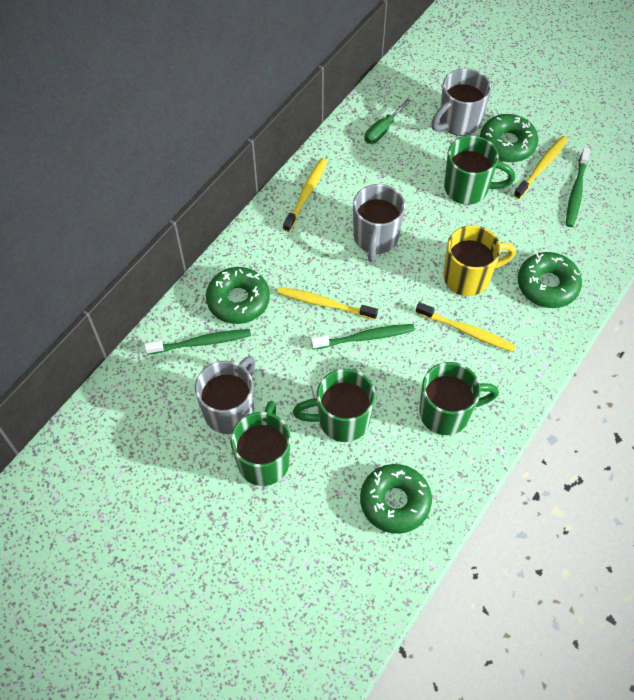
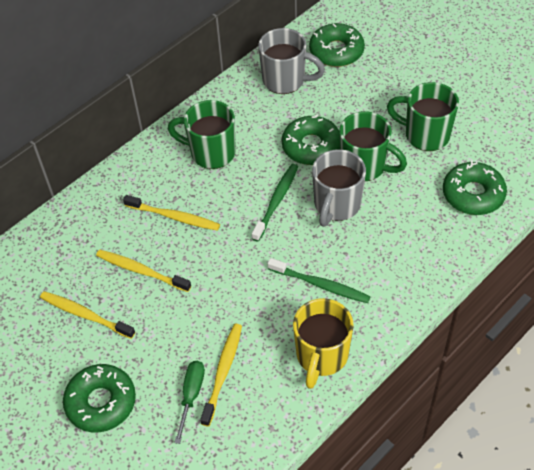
green mug: [230,401,291,486] [293,369,375,442] [419,362,499,435] [444,135,515,205] = 4 -> [168,100,236,169] [339,111,407,181] [387,82,459,151] = 3
green toothbrush: [144,329,251,355] [311,324,415,350] [566,147,590,227] = 3 -> [252,164,298,242] [268,258,371,303] = 2
grey mug: [195,356,256,434] [353,184,405,262] [431,68,491,136] = 3 -> [258,28,325,94] [312,149,366,227] = 2

